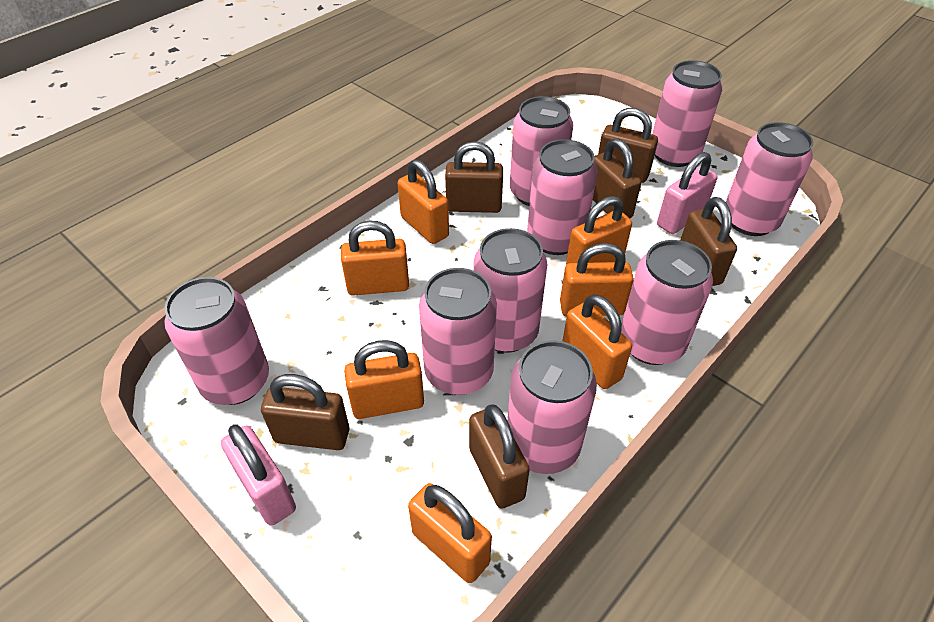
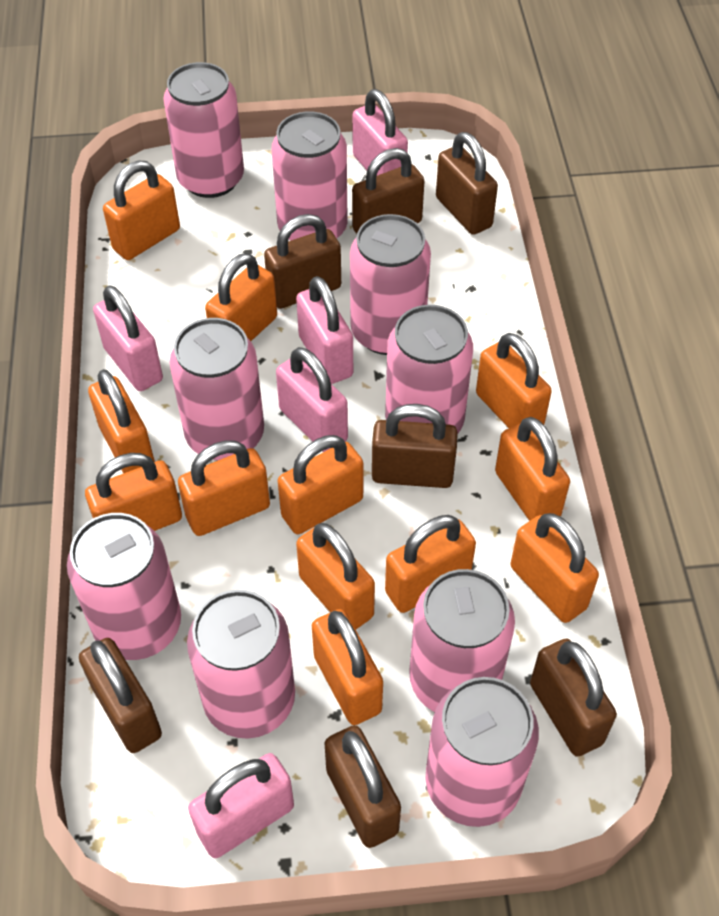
brown padlock: [261,374,349,450] [445,141,503,213] [469,404,530,509] [593,138,641,218] [598,108,658,183] [681,197,737,286] = 6 -> [79,638,162,753] [264,214,341,309] [324,725,401,848] [352,148,424,234] [372,404,458,488] [436,132,498,235] [530,638,617,757] = 7
orange padlock: [341,220,409,296] [344,340,424,419] [398,159,449,244] [408,483,492,583] [560,243,634,316] [563,294,632,389] [566,196,632,265] = 7 -> [85,453,182,531] [88,369,155,473] [103,161,180,260] [178,440,270,536] [205,253,277,341] [278,435,364,534] [296,523,375,630] [312,609,383,725] [385,515,476,613] [476,333,552,428] [495,417,570,521] [510,513,599,623] = 12
pink padlock: [221,424,296,526] [657,152,717,234] = 2 -> [93,285,163,391] [188,753,294,858] [276,347,348,452] [296,276,353,384] [352,89,408,176] = 5

